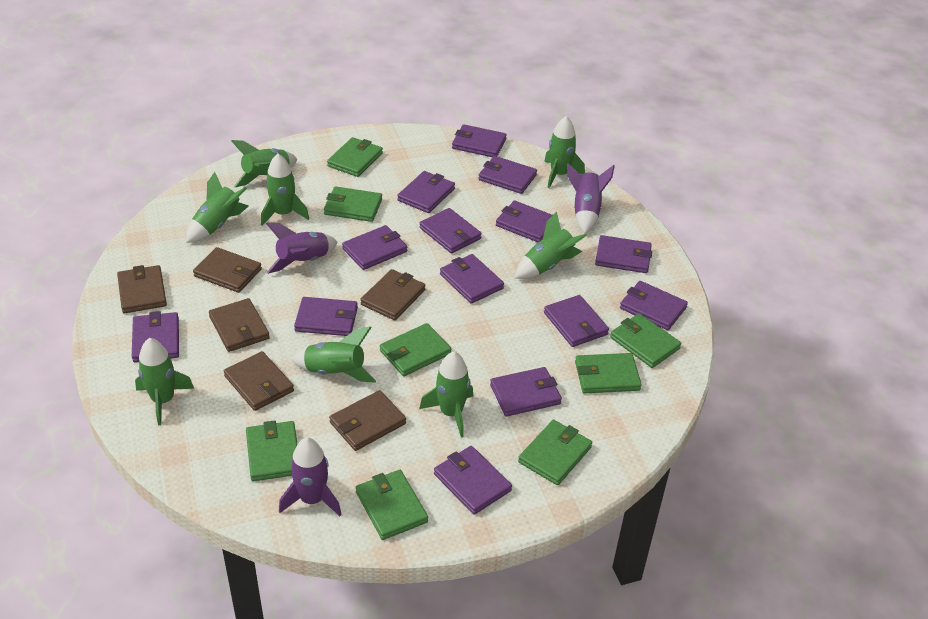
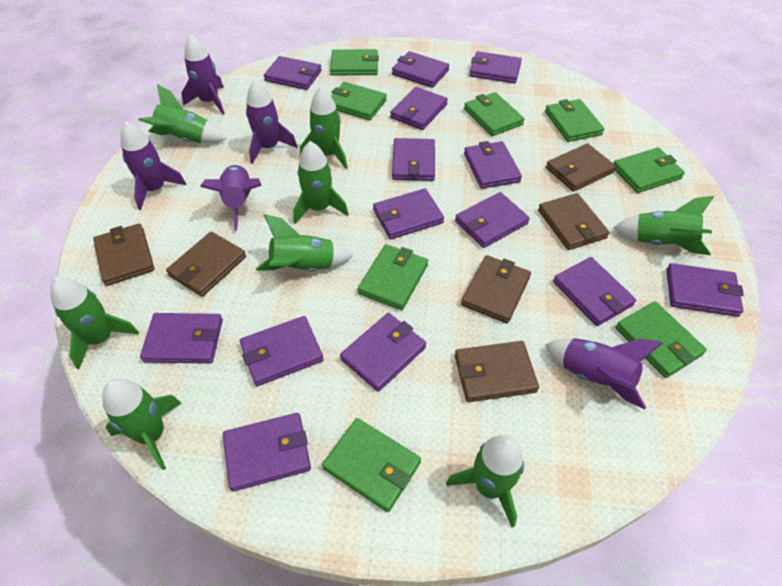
purple rocket: [266,223,338,274] [279,437,342,516] [567,163,615,234] = 3 -> [121,122,186,210] [181,34,225,114] [200,165,262,231] [246,80,297,164] [545,338,663,409] = 5

